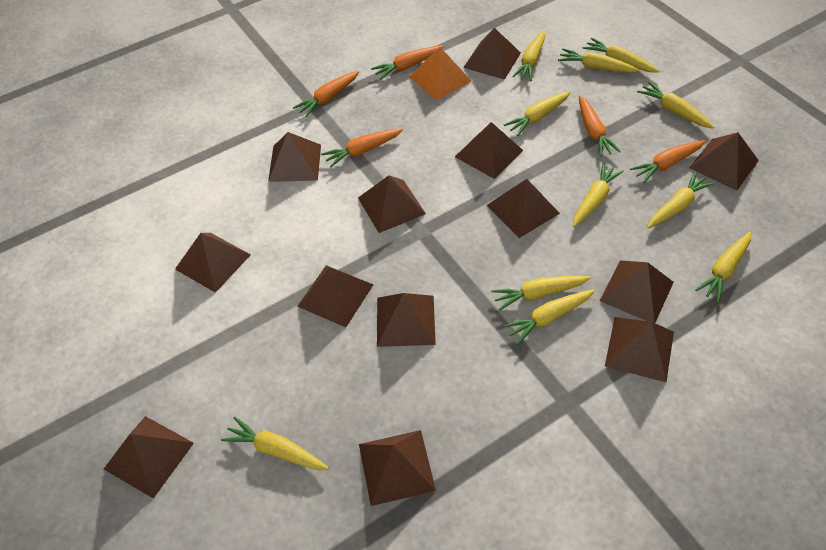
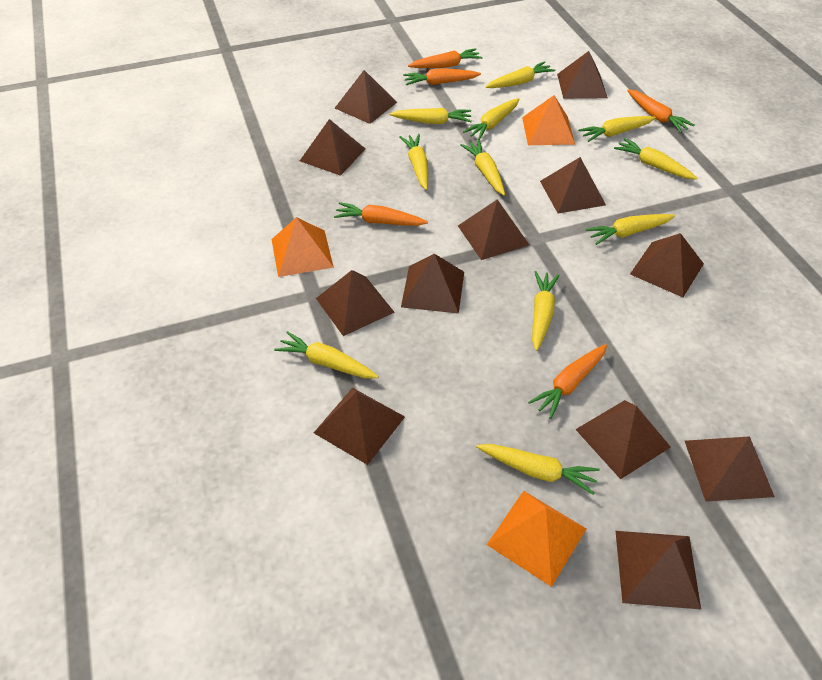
brown pyramid: [104,416,194,498] [175,233,251,293] [268,132,321,182] [297,265,373,327] [358,175,426,233] [359,430,436,506] [377,293,436,347] [455,122,523,179] [463,28,521,80] [486,179,560,238] [600,260,674,323] [605,317,674,382] [690,132,759,191] = 13 -> [300,119,365,176] [314,388,405,465] [316,270,395,336] [335,70,397,124] [401,254,464,314] [458,199,529,260] [540,157,606,214] [557,51,608,99] [575,400,671,479] [616,531,701,609] [630,233,704,297] [685,437,775,502] = 12
orange pyramid: [409,47,471,100] = 1 -> [271,217,334,277] [487,491,586,587] [522,95,575,145] = 3

